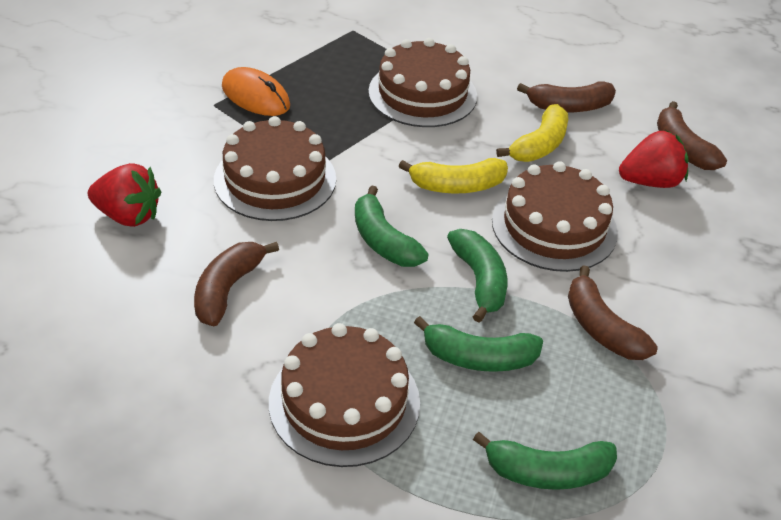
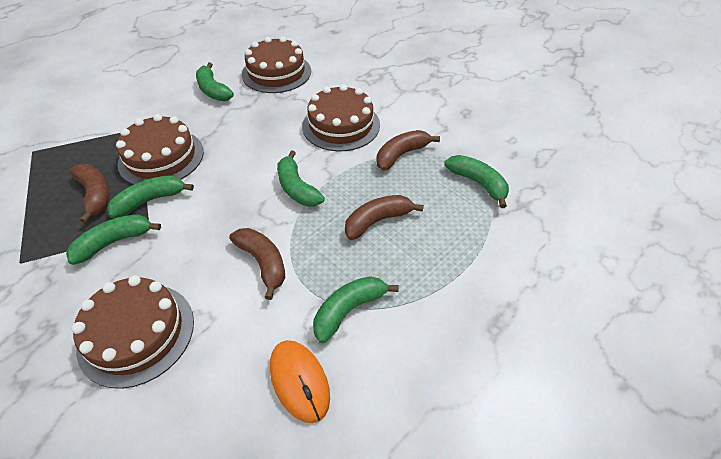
green banana: [355,186,429,267] [414,316,543,372] [447,229,507,323] [473,432,617,490] = 4 -> [66,214,161,265] [107,175,194,218] [196,62,234,101] [277,150,325,207] [313,276,399,343] [444,155,509,208] = 6
red strawberry: [88,163,161,227] [619,130,688,188] = 2 -> none = 0
yellow banana: [399,158,508,193] [496,104,568,162] = 2 -> none = 0

